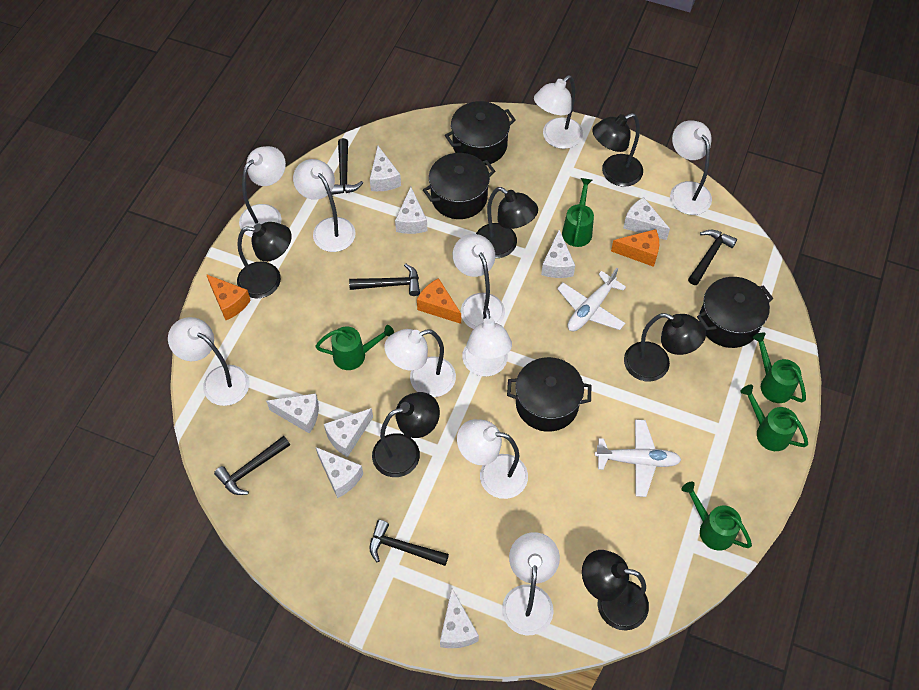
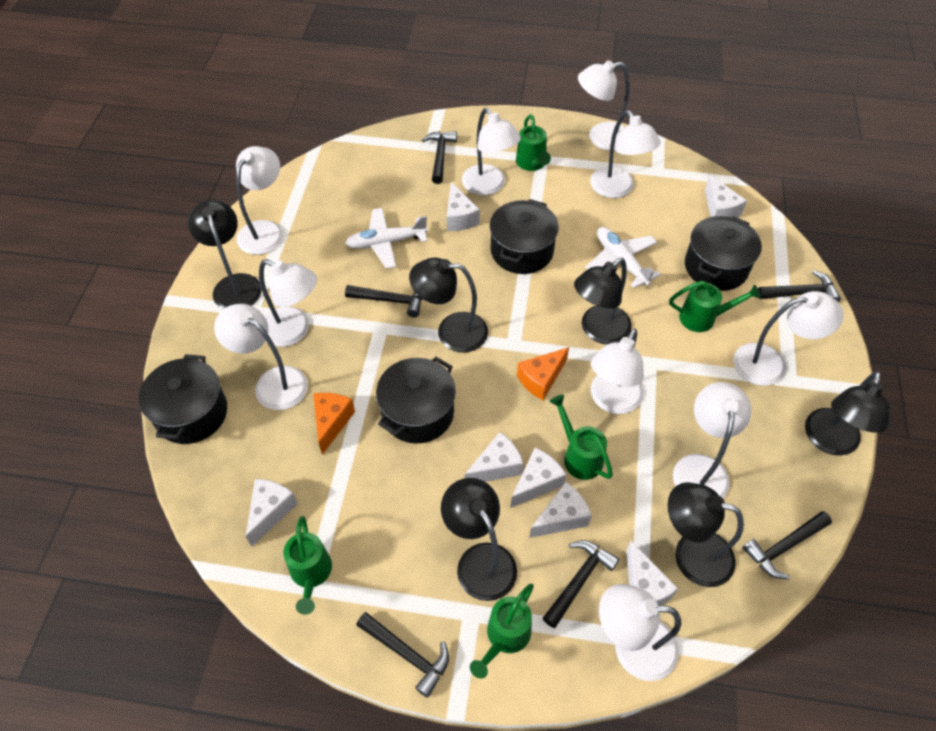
black hammer: [214,436,290,495] [331,138,363,195] [349,263,420,296] [370,520,449,566] [688,230,737,285] = 5 -> [345,285,422,317] [356,612,449,698] [422,131,457,184] [543,540,619,628] [742,511,832,579] [758,270,841,302] = 6
orange cheese: [206,274,251,320] [417,278,461,324] [611,229,659,267] = 3 -> [313,393,355,455] [517,347,569,400] = 2
white cheese: [266,393,319,434] [316,447,363,498] [324,408,373,457] [370,146,401,191] [395,187,427,234] [440,589,479,648] [541,230,575,278] [623,197,670,240] = 8 -> [246,479,298,547] [447,182,480,231] [464,432,523,482] [510,448,566,508] [529,482,592,538] [626,541,678,606] [705,175,747,218] = 7

